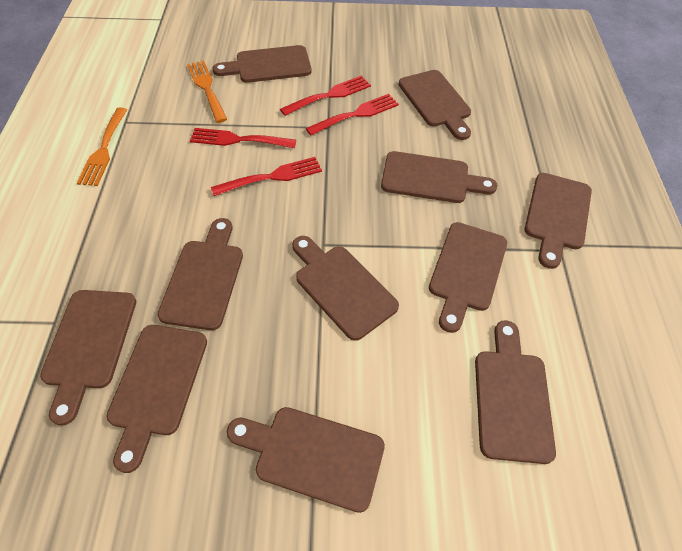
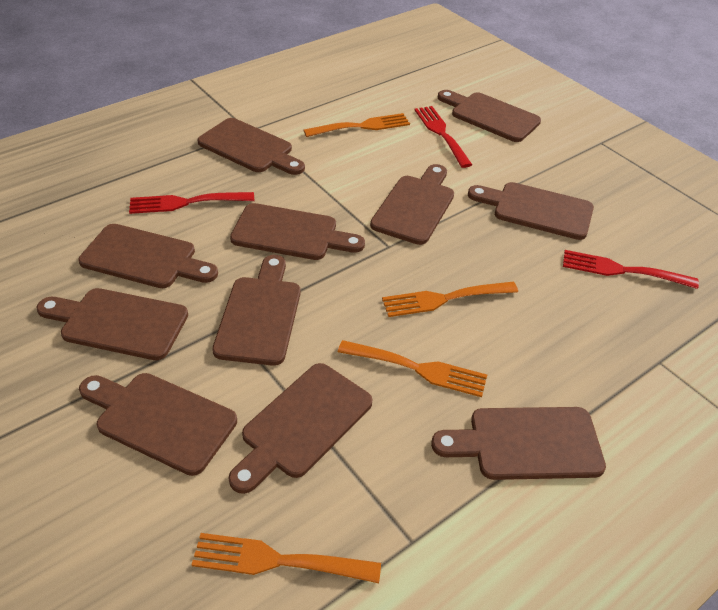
orange fork: [77,107,127,186] [187,61,227,123] = 2 -> [192,533,381,583] [304,113,410,137] [338,340,487,397] [382,282,518,317] = 4
red fork: [190,128,296,148] [211,157,322,196] [280,76,371,116] [306,94,399,135] = 4 -> [129,192,254,214] [415,106,472,168] [563,250,699,289] = 3

